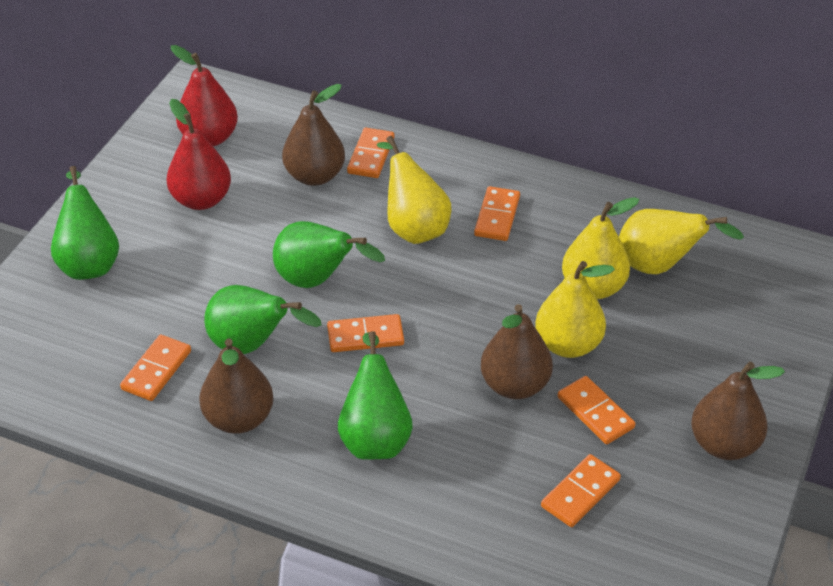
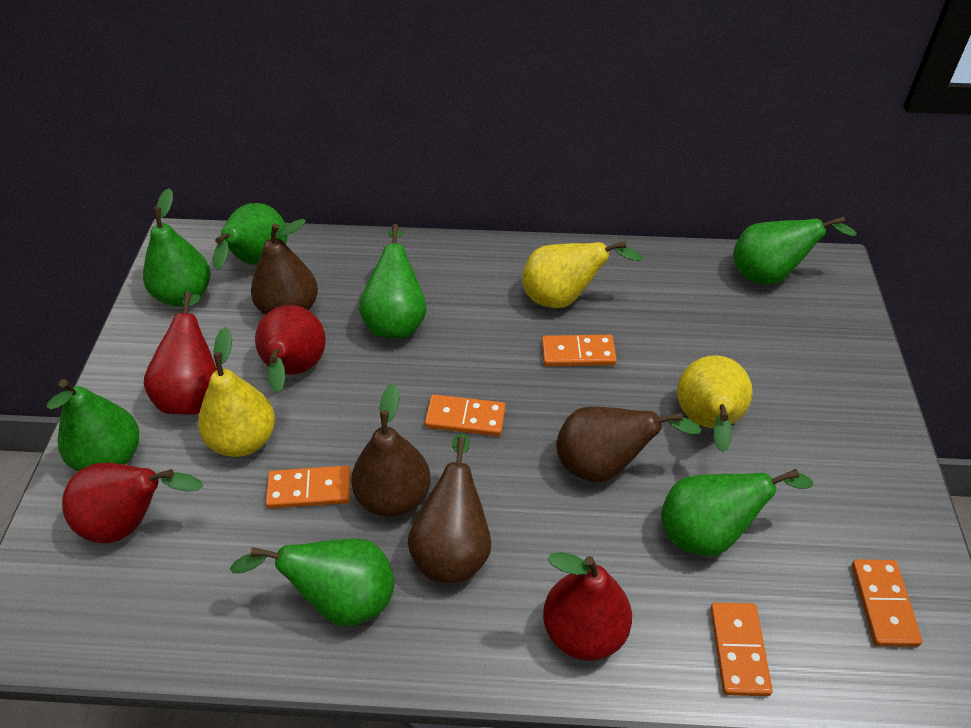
green pear: [51,166,119,280] [204,285,322,354] [273,221,385,288] [338,331,413,460] = 4 -> [47,379,139,471] [143,188,210,306] [213,203,287,270] [230,538,395,626] [359,224,426,338] [661,469,813,556] [733,216,857,284] = 7
orange domino: [120,335,191,401] [327,314,404,352] [347,128,395,178] [474,186,520,241] [541,454,621,527] [557,376,635,444] = 6 -> [266,466,351,509] [425,394,506,436] [542,335,617,367] [710,603,773,696] [852,559,923,647] = 5
red pear: [166,99,231,210] [171,45,238,146] = 2 -> [62,463,203,543] [144,291,217,414] [255,305,326,392] [543,552,632,661] = 4
yellow pear: [377,136,451,244] [535,261,615,358] [562,197,639,299] [619,209,744,274] = 4 -> [198,327,275,457] [522,241,643,308] [677,355,753,452] = 3

